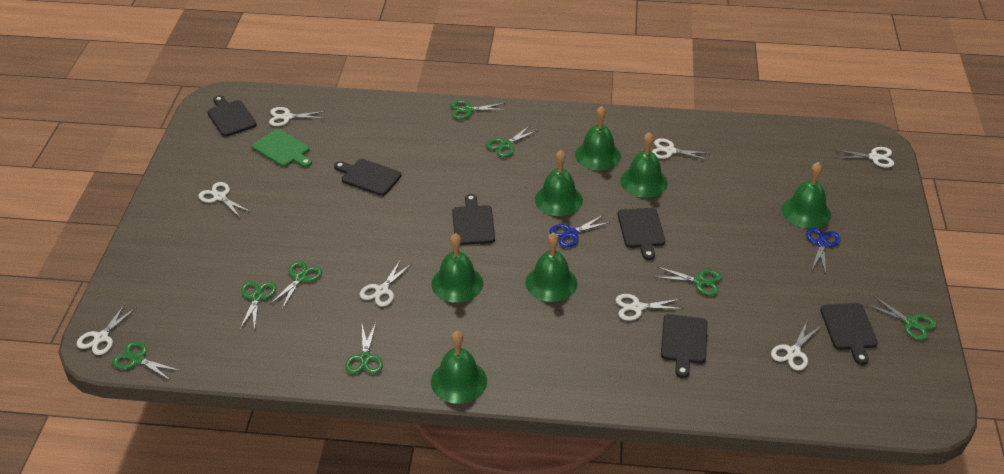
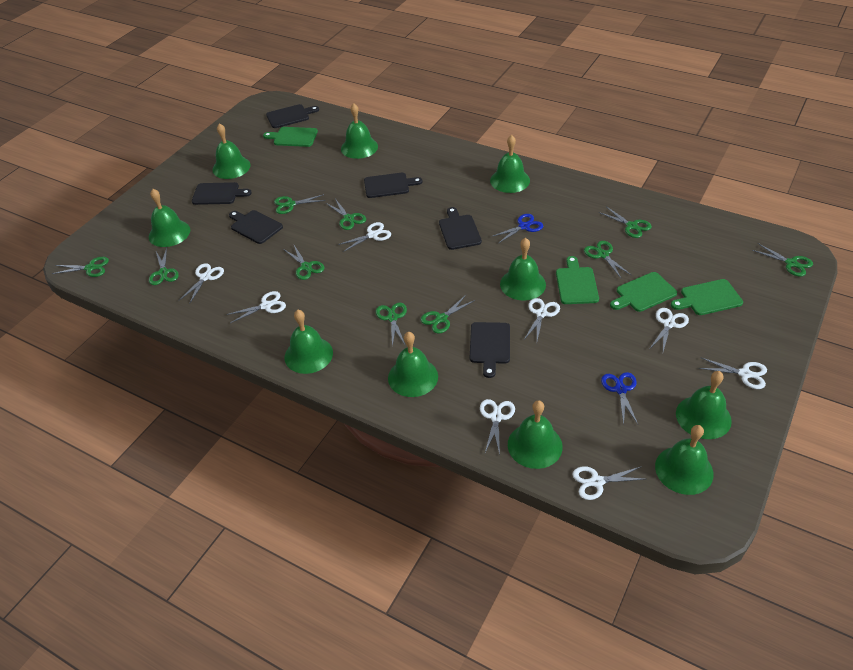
green bell: [431,233,483,303] [431,331,487,404] [525,233,577,302] [535,150,583,216] [575,106,621,170] [620,132,668,198] [782,162,831,229] = 7 -> [149,189,190,247] [212,123,251,179] [285,310,333,374] [341,103,378,159] [388,332,438,397] [490,135,530,193] [500,238,546,301] [508,400,563,469] [655,425,714,495] [676,371,732,439] = 10
green cutting board: [252,129,312,167] = 1 -> [263,127,318,147] [556,256,599,304] [610,272,677,312] [671,279,743,315] = 4
green scissors: [112,341,180,381] [240,281,276,331] [270,261,322,309] [345,323,383,374] [451,100,507,119] [486,126,539,157] [656,267,721,295] [866,296,936,340] = 8 -> [52,257,109,277] [149,248,179,285] [274,194,326,214] [283,245,325,280] [326,200,366,230] [376,303,407,346] [421,295,475,334] [584,241,631,278] [599,207,652,238] [752,243,813,277] = 10

